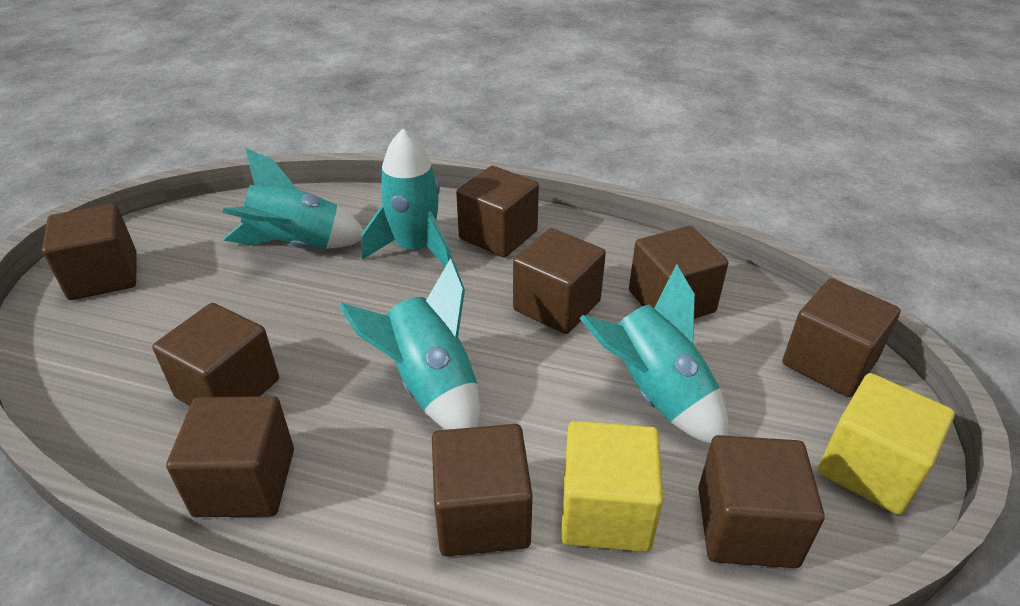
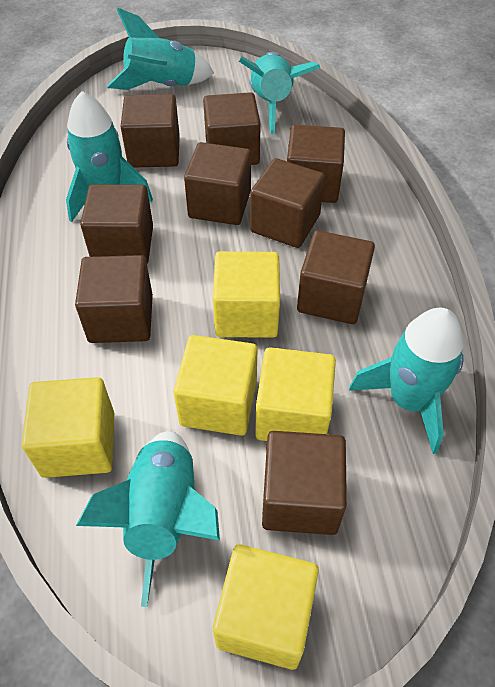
turquoise rocket: [223,148,364,249] [339,258,480,430] [361,129,452,267] [579,264,729,444] = 4 -> [66,91,153,222] [76,431,220,607] [107,8,214,90] [239,52,320,134] [349,307,464,454] = 5
yellow cube: [561,421,663,552] [818,373,955,515] = 2 -> [22,377,114,478] [174,335,257,436] [213,251,280,338] [213,544,319,670] [255,347,336,441] = 5

